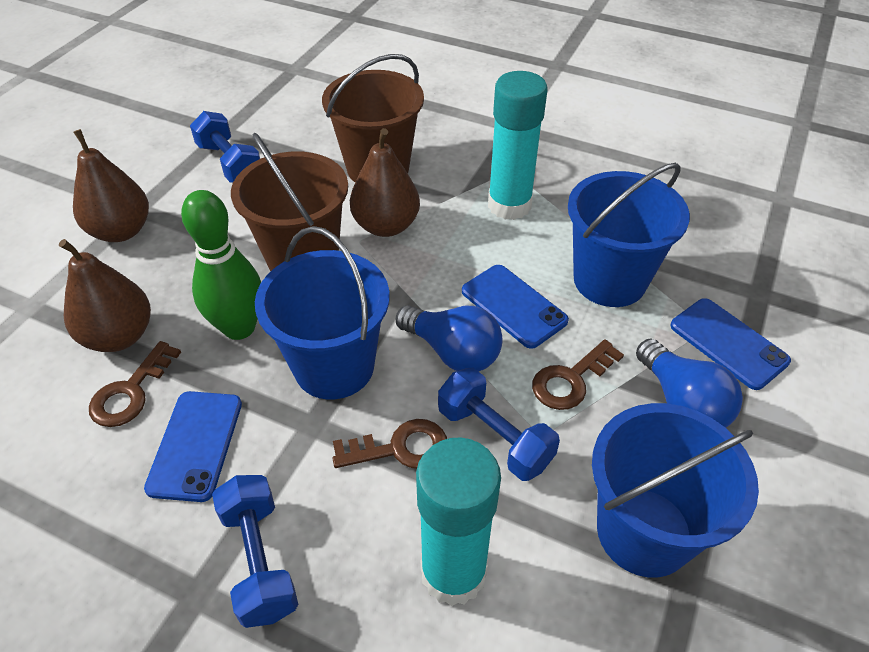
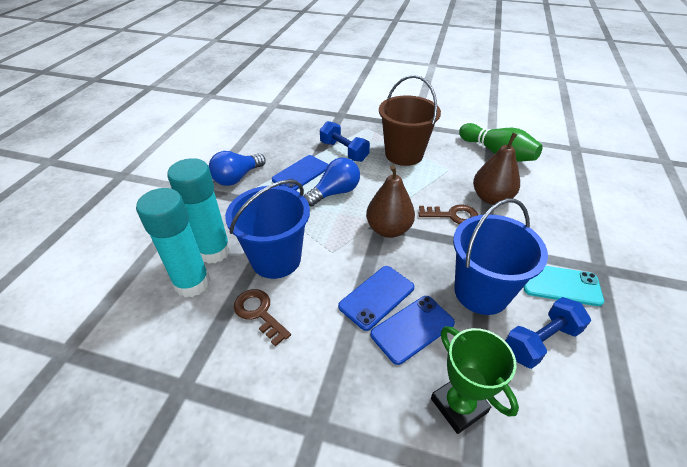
blue bucket: [255,226,390,400] [568,163,690,307] [592,403,759,578] = 3 -> [225,179,310,279] [453,198,548,315] = 2
blue dumbbell: [190,111,260,183] [212,475,298,628] [438,368,560,481] = 3 -> [320,121,370,162] [505,297,591,369] = 2
brown bucket: [231,133,348,271] [322,54,424,182] = 2 -> [379,75,441,166] = 1
brown key: [89,341,181,427] [332,419,447,469] [532,339,624,410] = 3 -> [234,289,291,346] [418,205,478,224] = 2
brown pear: [59,239,151,352] [73,129,149,242] [350,128,420,237] = 3 -> [366,165,415,238] [473,133,520,205] = 2
green trophy: none = 0 -> [431,326,519,434] = 1
turquoise phone: none = 0 -> [523,266,604,306] = 1

